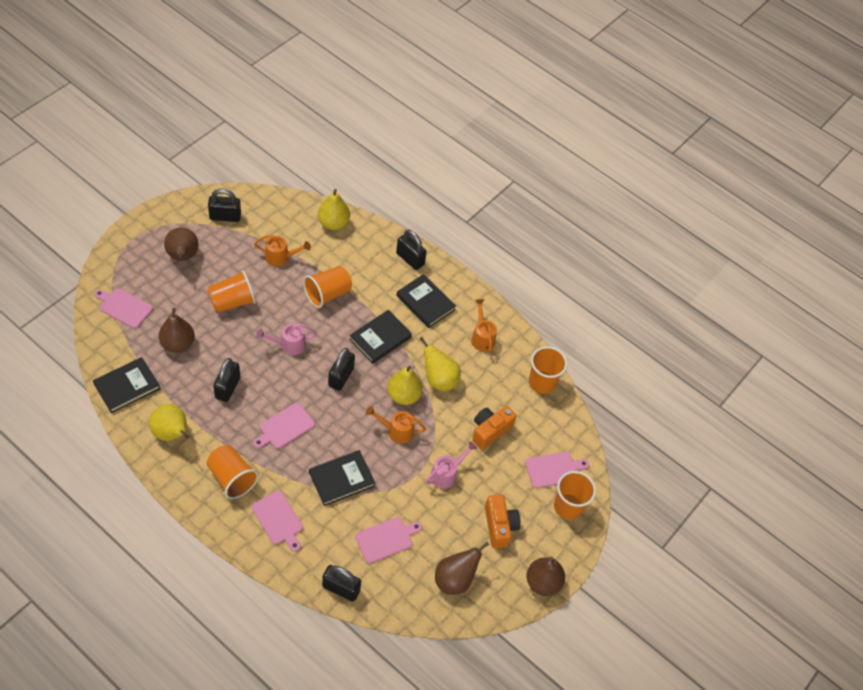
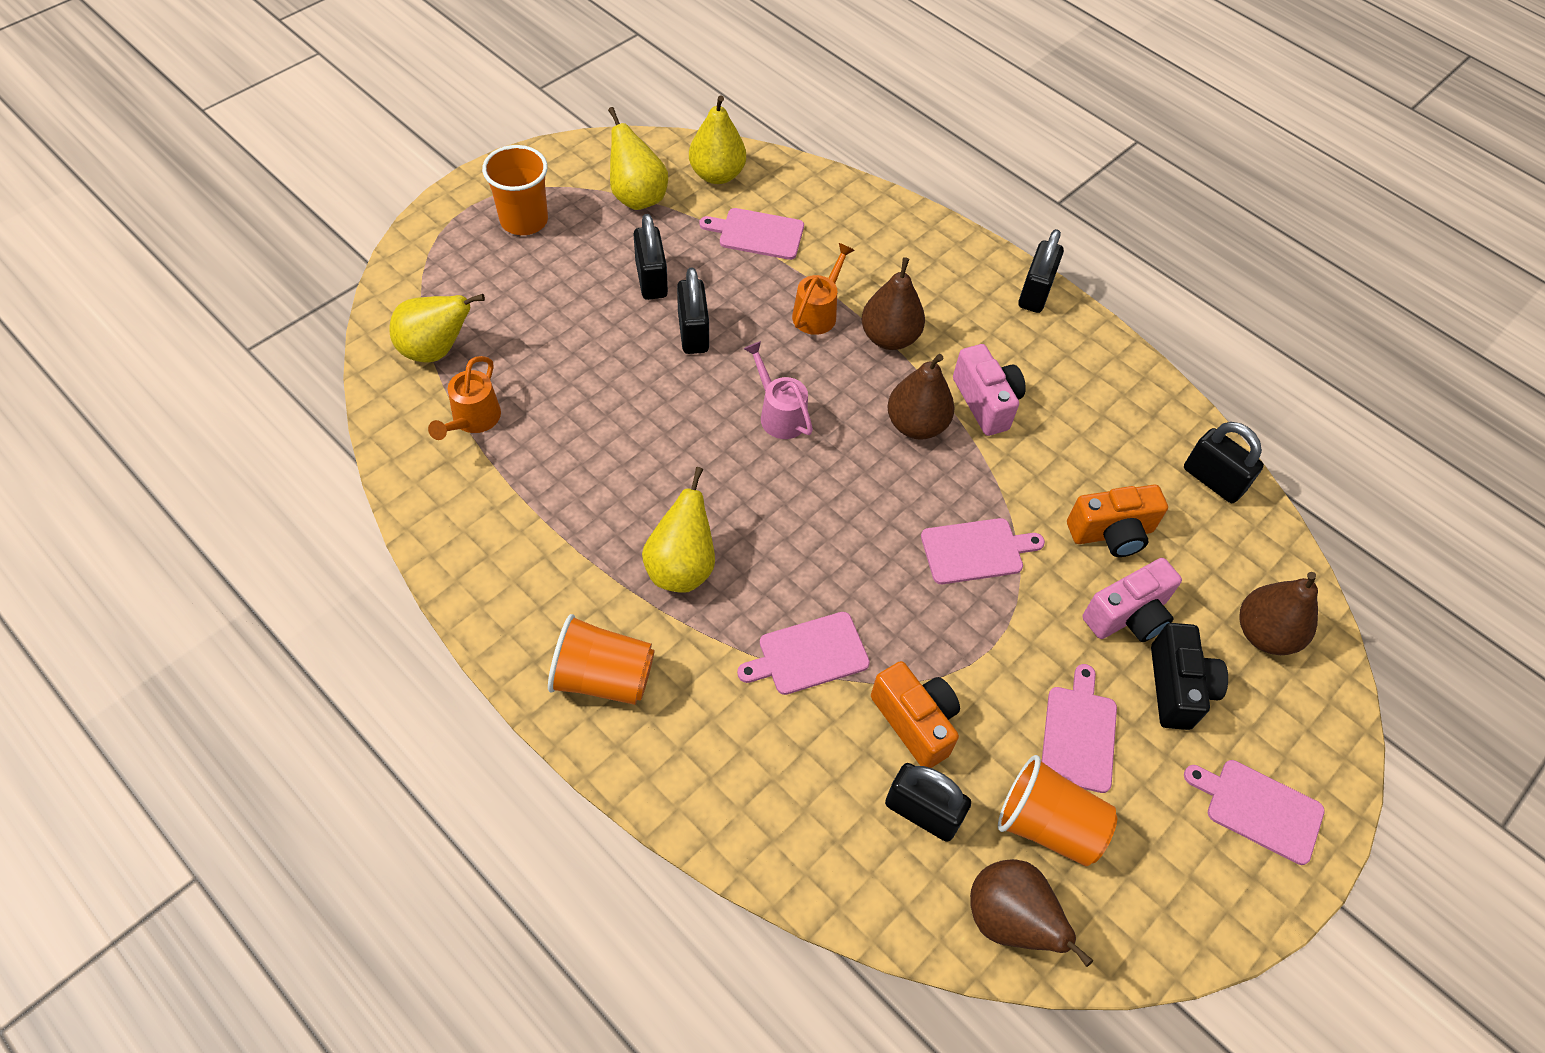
black book: [93,357,160,413] [309,450,375,506] [349,310,412,364] [396,274,456,328] = 4 -> none = 0
black camera: none = 0 -> [1151,623,1228,730] = 1
orange cup: [207,270,256,313] [207,445,259,499] [303,266,352,308] [529,346,567,394] [554,471,596,520] = 5 -> [482,145,548,235] [548,614,655,705] [998,755,1117,866] = 3
orange watering can: [254,234,311,267] [366,406,426,444] [471,299,497,353] = 3 -> [428,356,501,440] [792,243,855,335] = 2
pink camera: none = 0 -> [953,344,1026,436] [1082,558,1182,642] = 2
pink watering can: [256,324,317,355] [425,441,477,489] = 2 -> [744,341,813,439] = 1

